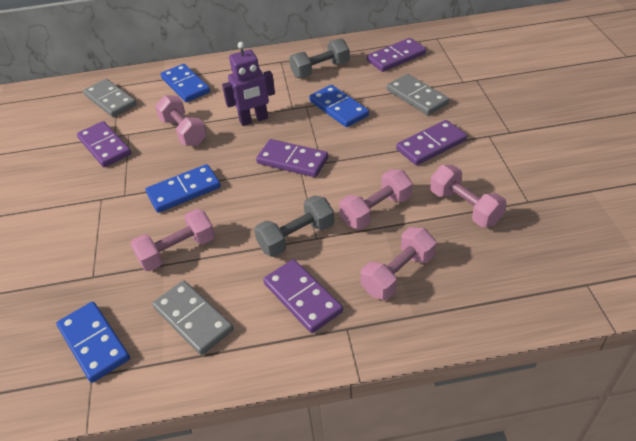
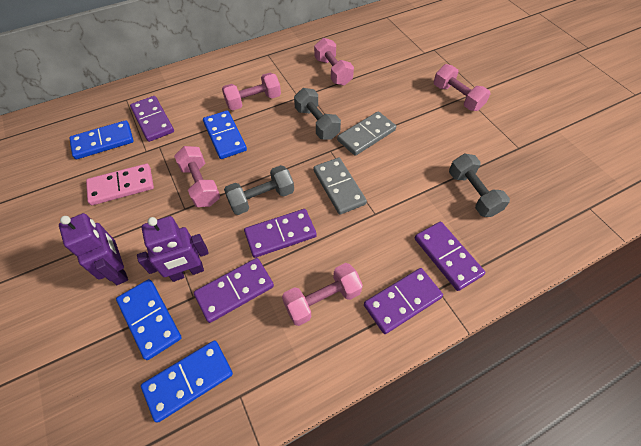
grey domino: [83,79,137,117] [152,280,233,355] [387,74,449,115] = 3 -> [313,158,367,215] [337,111,396,156] = 2
grey dumbbell: [254,195,334,257] [289,38,349,78] = 2 -> [224,165,294,215] [294,88,341,140] [449,153,510,217] = 3
pink domino: none = 0 -> [86,164,154,205] = 1
purple robot: [222,42,275,126] = 1 -> [59,213,128,285] [137,216,209,282] = 2

